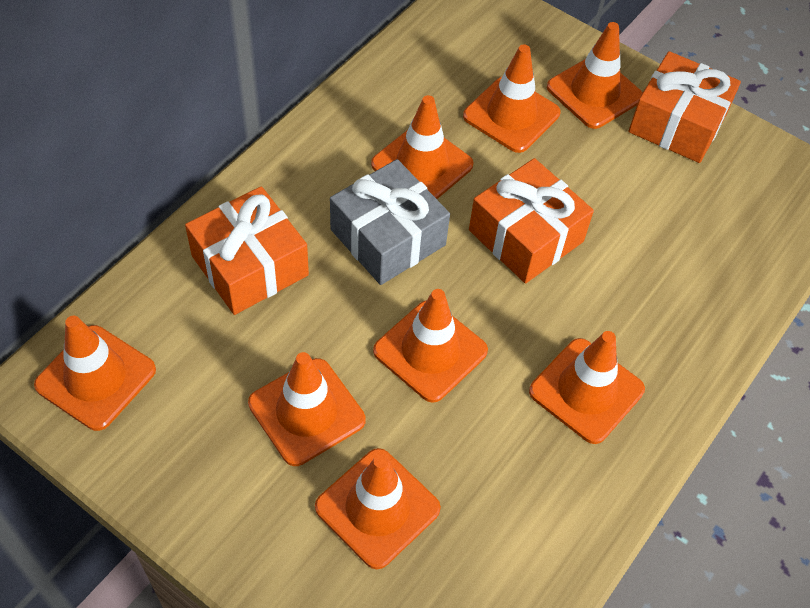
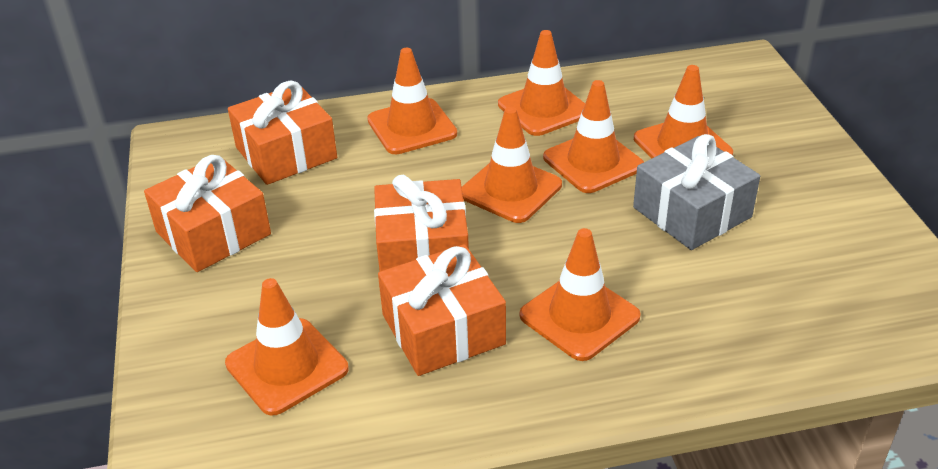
orange gift: [185,186,309,315] [469,158,594,283] [629,51,741,163] = 3 -> [144,155,271,272] [228,81,337,185] [374,175,469,271] [378,244,506,376] = 4
orange traffic cone: [34,316,156,431] [248,352,366,466] [315,448,441,569] [371,95,474,199] [373,289,488,403] [463,44,561,153] [529,331,645,444] [547,22,643,129] = 8 -> [225,278,349,416] [367,48,457,154] [462,107,562,223] [498,30,585,136] [520,228,641,361] [543,80,644,193] [634,65,733,159] = 7

